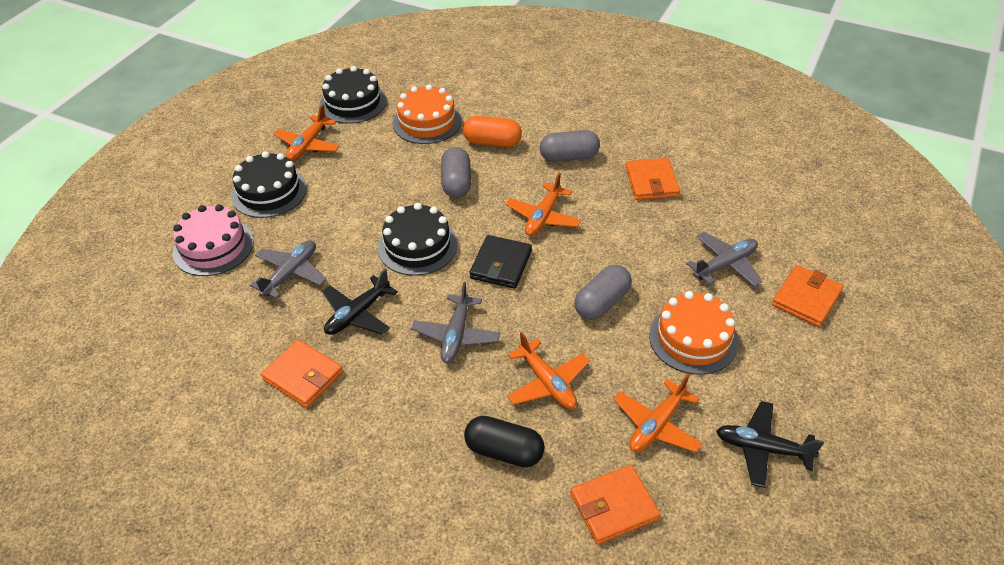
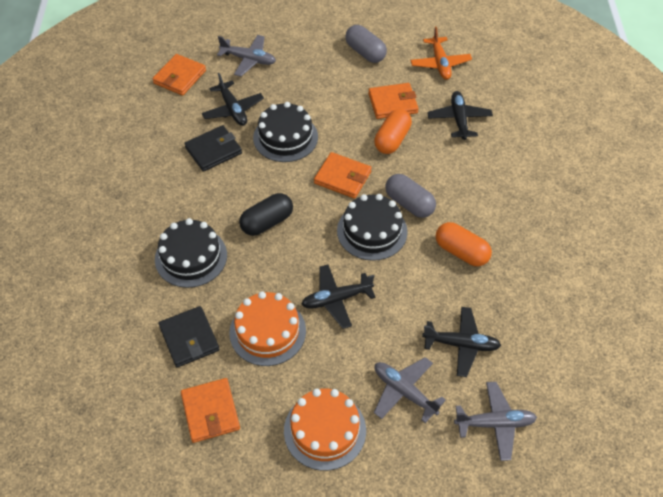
black plane: [322,269,398,335] [716,401,824,488] = 2 -> [202,73,264,126] [301,265,376,329] [422,307,501,377] [427,91,493,140] = 4
black wallet: [469,235,532,289] = 1 -> [159,306,220,367] [184,125,242,172] = 2
grey capsule: [441,147,471,198] [540,130,600,162] [574,265,632,320] = 3 -> [345,25,387,63] [385,174,436,218] = 2
orange capsule: [463,116,522,147] = 1 -> [374,109,412,154] [436,222,492,266] = 2
orange plane: [274,104,340,161] [505,173,581,236] [507,332,590,409] [614,374,703,452] = 4 -> [410,27,472,80] = 1
pink cake: [173,204,254,276] = 1 -> none = 0

